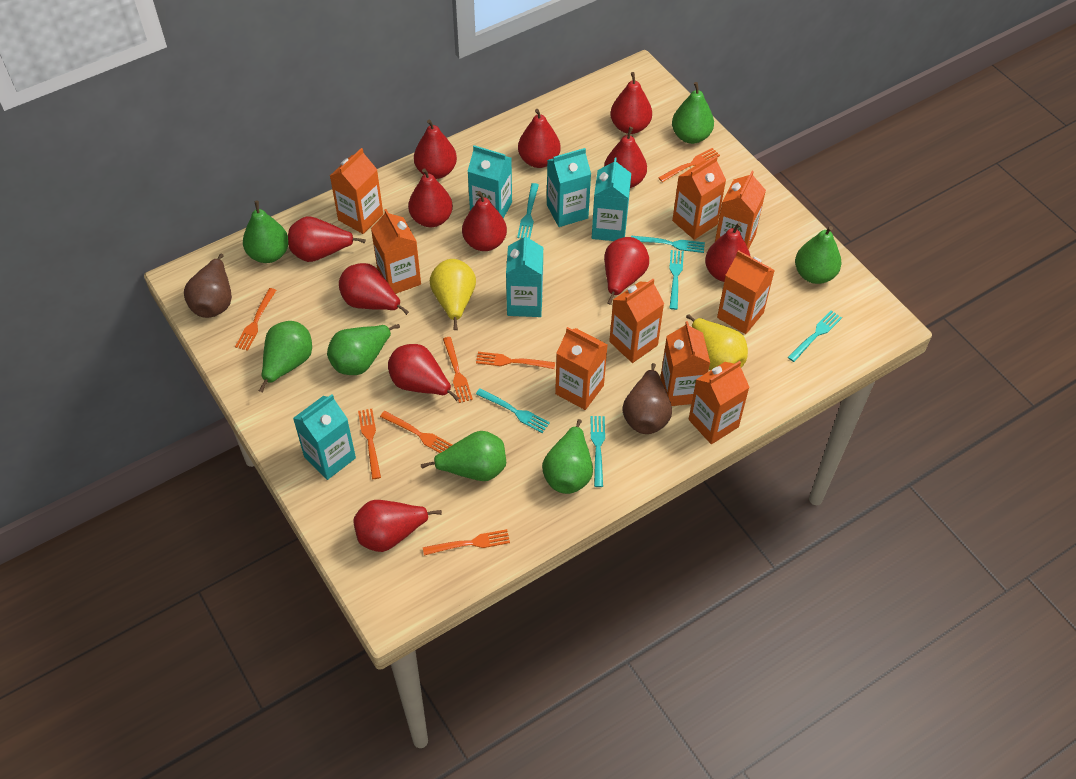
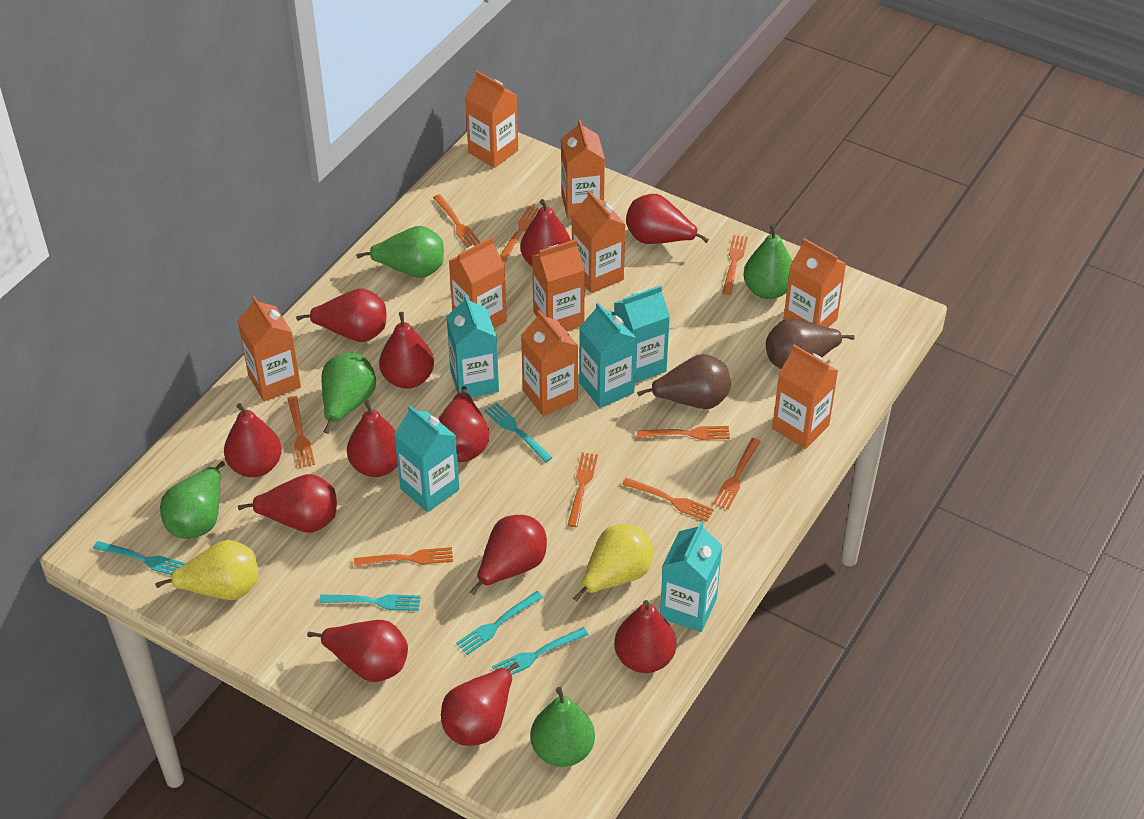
green pear: [243,201,288,263] [259,321,312,393] [327,324,400,375] [421,431,506,481] [542,419,593,494] [672,82,714,144] [795,226,841,284] = 7 -> [160,461,225,539] [321,353,376,434] [356,226,444,278] [530,687,595,767] [743,224,792,299] = 5
orange fork: [235,288,276,351] [358,409,381,479] [380,411,452,453] [423,529,510,555] [443,337,473,403] [476,352,555,369] [658,148,720,182] = 7 -> [287,396,315,468] [354,547,453,567] [433,194,481,248] [500,206,539,262] [568,452,598,527] [622,477,714,522] [637,426,730,440] [713,438,761,509] [722,235,748,295] = 9
turquoise fork: [476,388,550,433] [517,183,539,239] [591,416,605,487] [631,236,705,253] [669,250,684,310] [788,311,842,362] = 6 -> [93,541,186,575] [319,594,421,611] [456,591,543,655] [484,403,553,462] [492,627,589,675] = 5

